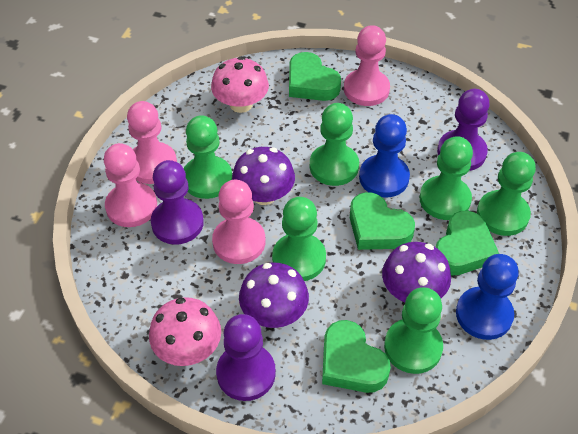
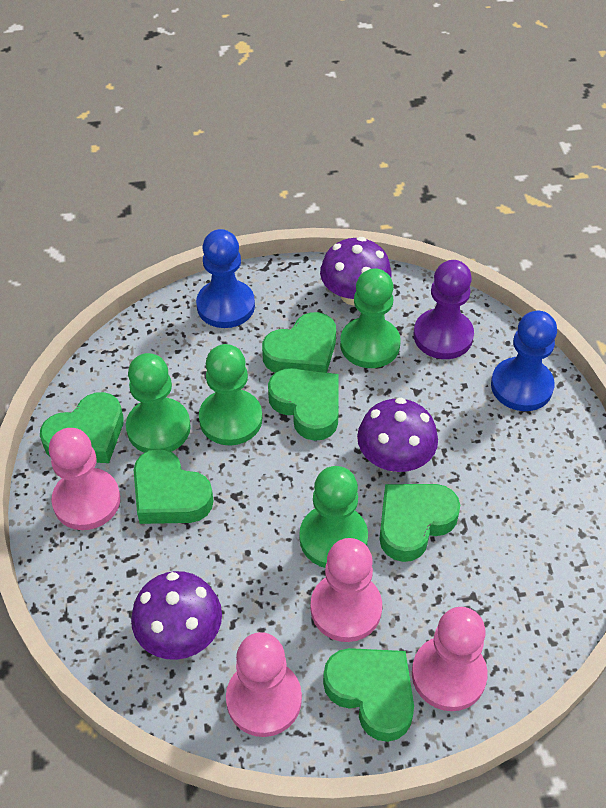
green heart: [289,52,341,101] [322,320,391,393] [350,192,415,250] [436,211,499,276] = 4 -> [40,392,124,463] [134,449,214,524] [262,312,336,373] [268,368,339,441] [323,648,414,742] [379,484,460,562] = 6
green pawn: [184,115,232,199] [272,197,326,281] [310,103,359,186] [384,287,443,374] [420,136,473,220] [477,152,536,236] = 6 -> [126,353,191,453] [199,344,262,445] [299,466,368,568] [340,268,400,368] = 4
pink mushroom: [149,297,221,366] [211,56,269,113] = 2 -> none = 0
purple pawn: [151,160,204,245] [216,314,276,401] [437,89,490,171] = 3 -> [414,260,474,359] = 1

